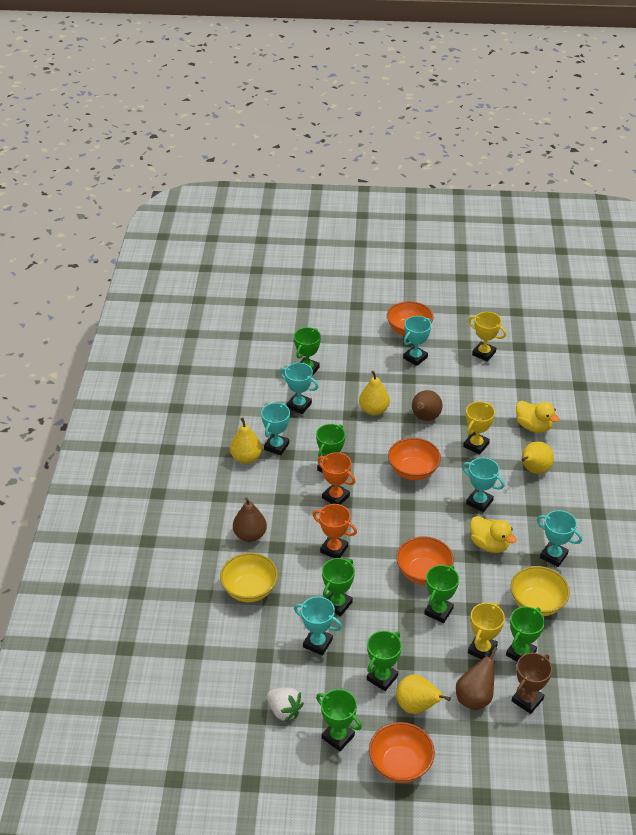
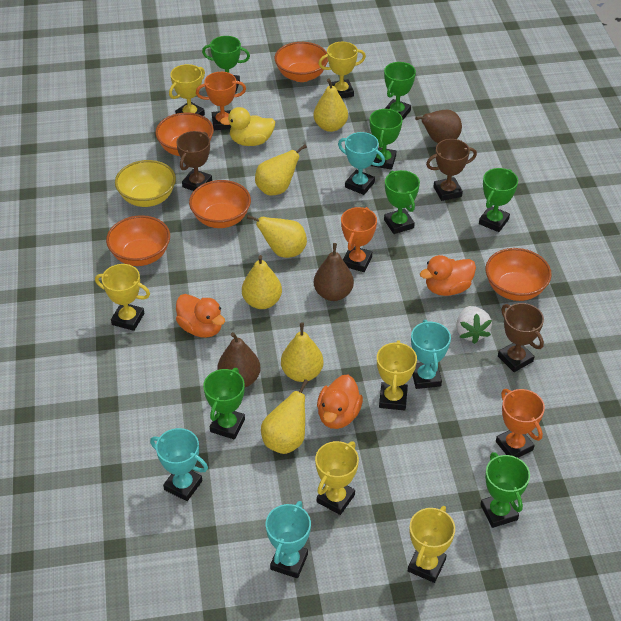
brown trophy: [512,653,552,714] = 1 -> [176,131,212,191] [426,139,477,201] [498,303,544,372] = 3
orange bowl: [369,722,435,783] [387,301,434,336] [388,438,441,480] [396,536,454,585] = 4 -> [106,215,170,266] [155,112,214,156] [189,180,251,228] [275,42,328,82] [485,248,552,301] = 5
orange duck: none = 0 -> [176,294,225,338] [317,375,363,429] [420,255,476,296] = 3
orange trophy: [313,504,357,558] [318,452,356,505] = 2 -> [196,72,246,130] [341,207,377,272] [496,389,545,458] = 3
turquoise trophy: [261,403,290,455] [280,363,318,414] [294,596,342,656] [403,316,431,366] [462,458,505,512] [537,510,582,567] = 6 -> [150,428,208,501] [266,501,311,578] [338,132,385,195] [411,320,451,389] = 4
yellow bowl: [220,553,278,602] [511,566,570,616] = 2 -> [115,160,176,207] = 1
yellow duck: [470,516,517,553] [516,401,560,433] = 2 -> [220,107,275,146] = 1
yellow pear: [230,418,262,464] [359,371,390,415] [396,674,451,714] [521,442,554,474] = 4 -> [242,255,282,309] [247,215,307,258] [255,145,307,196] [261,379,308,454] [281,322,323,382] [314,79,348,132] = 6
yellow trophy: [463,401,495,455] [468,312,506,362] [468,603,505,659] = 3 -> [95,264,150,331] [169,64,205,116] [315,441,359,515] [318,42,366,99] [377,340,417,411] [408,506,455,583] = 6

